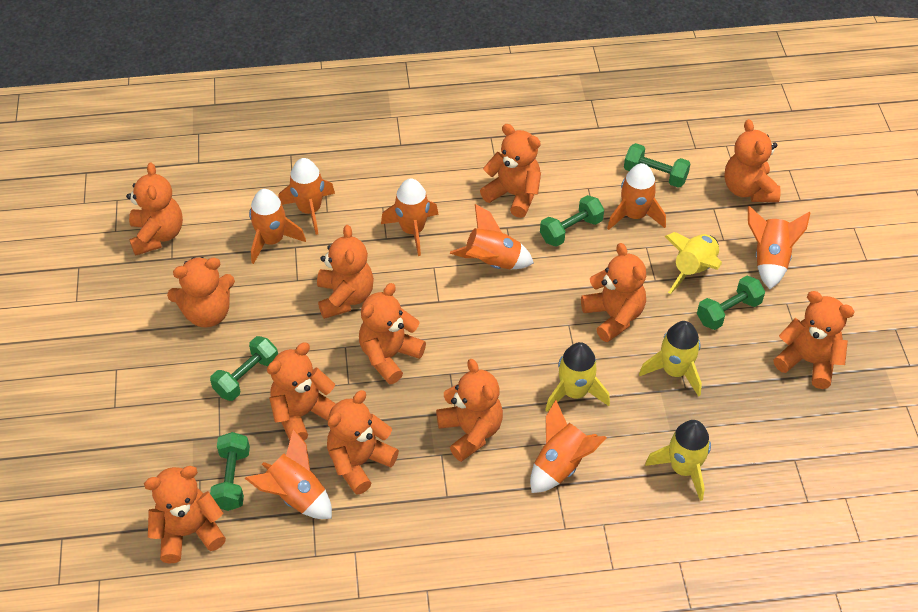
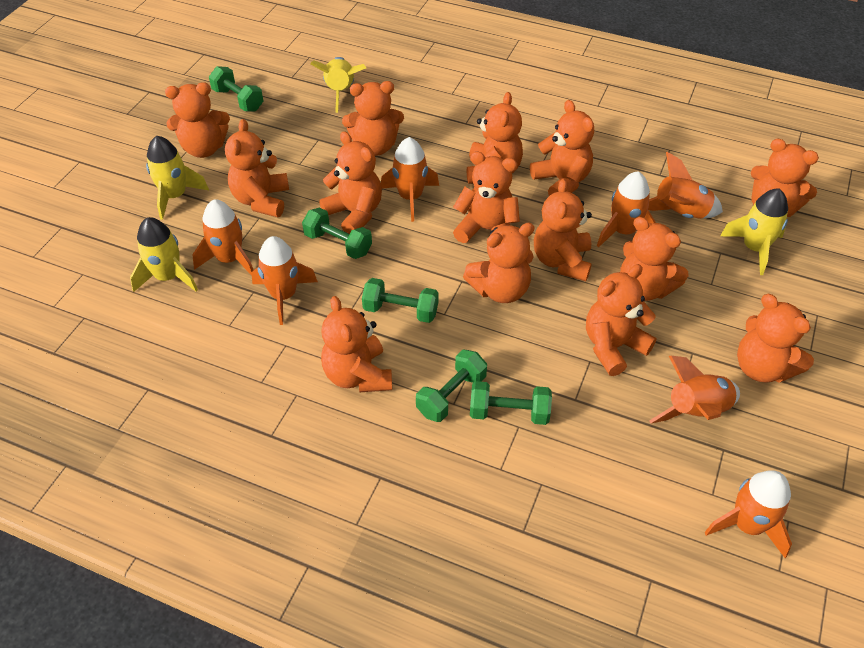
orange rocket: [245,429,332,519] [249,189,306,264] [278,158,335,235] [381,178,439,256] [450,204,534,270] [530,400,607,493] [607,163,666,230] [748,206,811,289] = 8 -> [192,199,253,276] [252,236,318,325] [381,137,439,222] [597,171,656,247] [648,152,723,219] [649,356,740,424] [705,470,792,558] = 7
orange teddy bear: [126,163,183,256] [144,466,226,564] [167,257,235,327] [267,343,336,441] [317,225,374,319] [327,390,399,495] [359,283,426,384] [436,359,503,462] [480,124,541,218] [581,243,646,342] [724,119,781,202] [773,291,855,389] = 12 -> [165,82,230,158] [225,119,289,217] [319,131,382,234] [321,296,392,392] [342,81,404,156] [453,151,520,243] [463,223,534,303] [467,92,523,184] [530,100,594,196] [534,179,592,281] [586,264,656,376] [620,217,689,301] [737,294,814,383] [751,139,819,217] = 14

